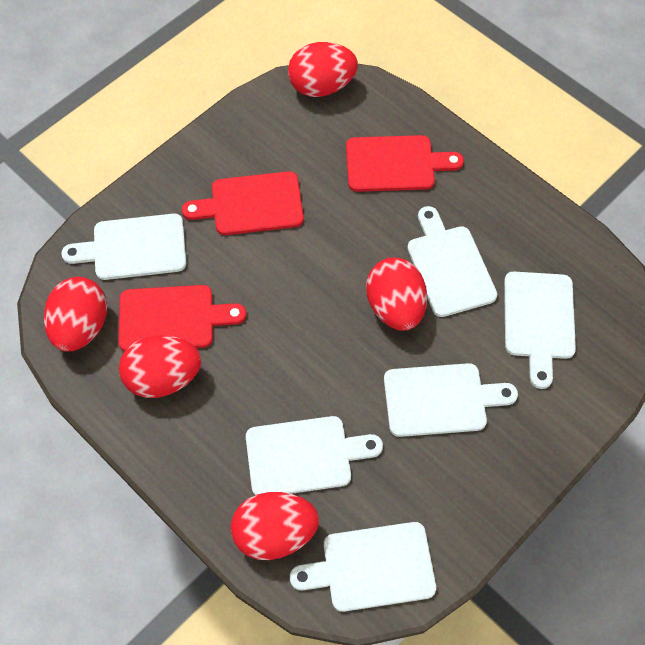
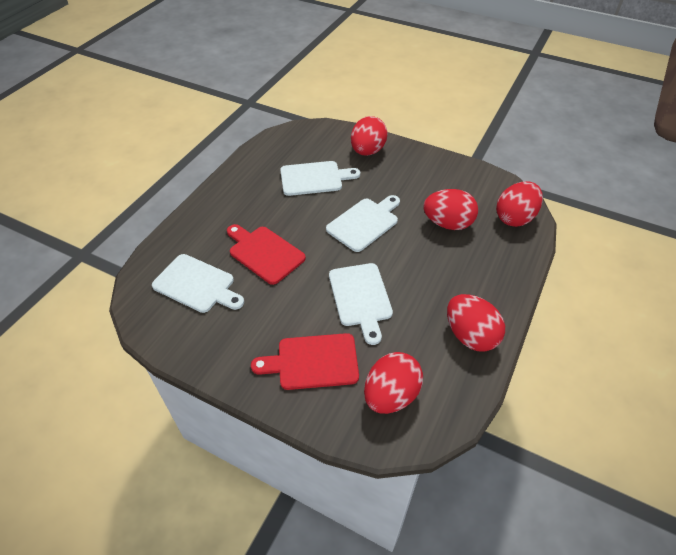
red cutting board: [118,285,246,352] [182,171,304,235] [346,135,464,192] = 3 -> [227,224,306,285] [251,333,359,390] = 2
white cutting board: [61,214,186,280] [246,416,383,495] [290,522,436,612] [384,363,518,437] [407,206,497,317] [504,272,576,389] = 6 -> [152,254,244,313] [280,161,360,196] [326,195,400,252] [329,263,393,345] = 4

